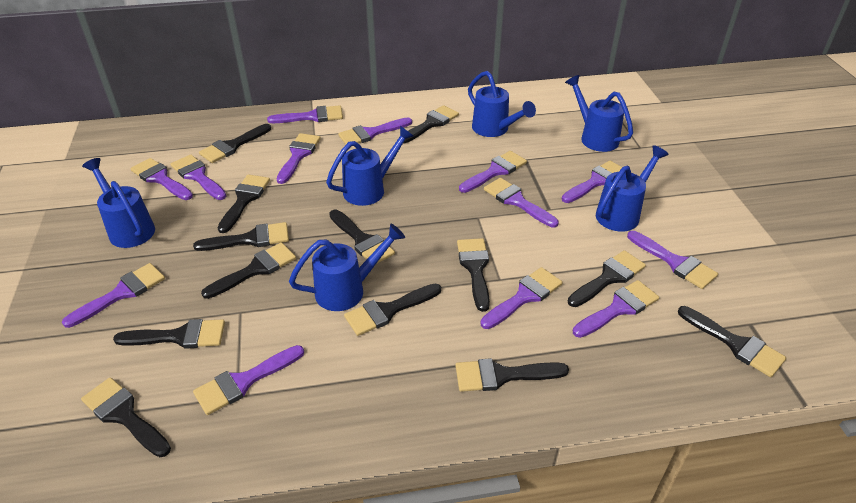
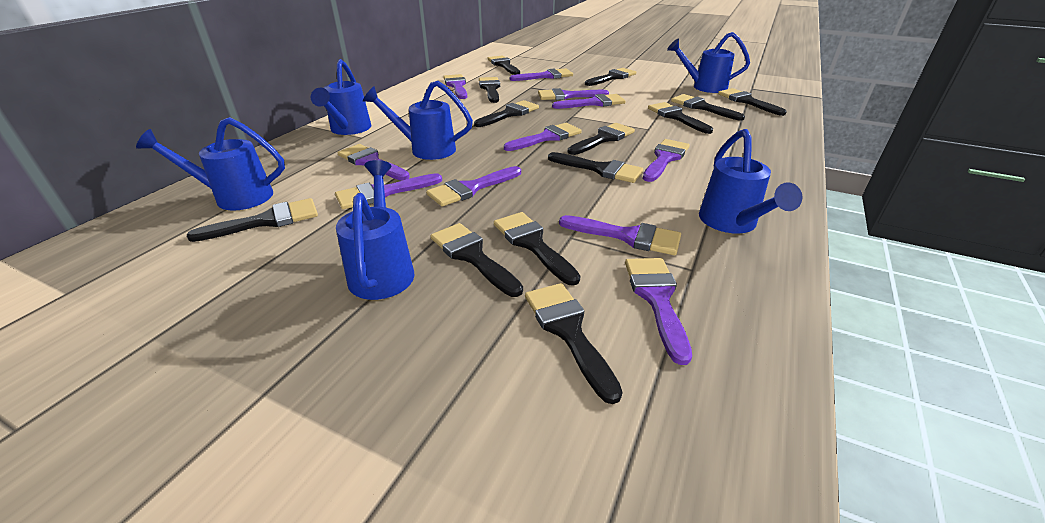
purple brush: [62,263,165,328] [130,158,193,200] [170,155,226,200] [193,345,304,415] [267,105,343,123] [277,133,321,184] [338,117,412,145] [459,151,527,193] [481,267,563,329] [484,178,559,228] [562,161,622,203] [573,280,659,338] [627,231,718,289] = 13 -> [335,173,442,209] [338,144,410,181] [426,166,521,206] [443,74,467,99] [504,123,582,151] [510,68,573,81] [538,88,609,100] [552,94,626,109] [559,215,681,255] [625,258,692,365] [643,139,690,182] = 11

